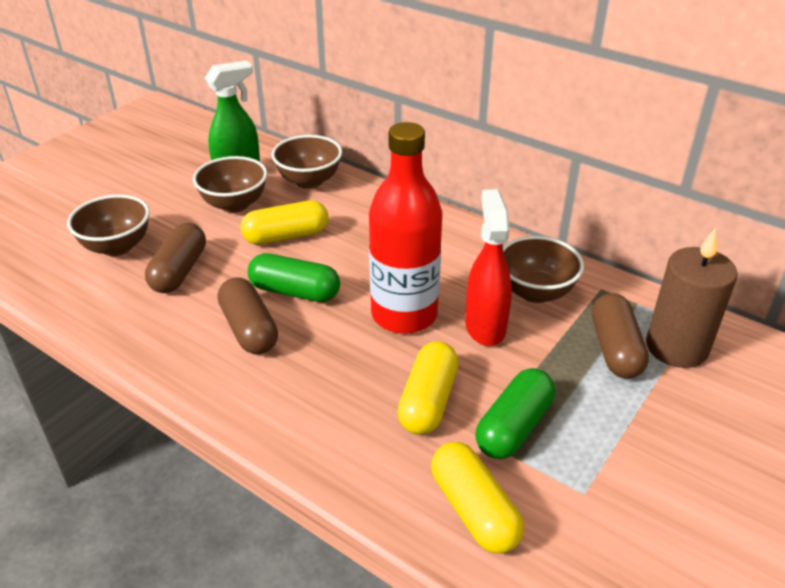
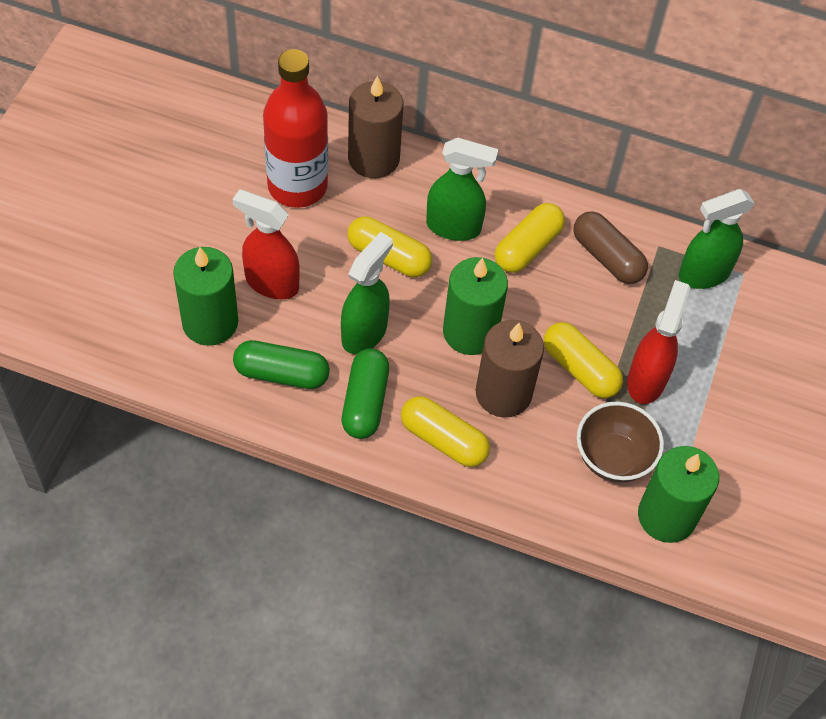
brown bowl: [67,195,150,256] [193,156,267,213] [272,135,342,189] [503,236,584,303] = 4 -> [577,402,664,483] = 1
brown candle: [646,228,738,368] = 1 -> [348,76,404,178] [476,320,544,418] = 2
brown capsule: [145,223,206,293] [218,277,278,355] [592,293,649,378] = 3 -> [573,211,648,284] = 1
green candle: none = 0 -> [173,247,238,346] [443,257,508,355] [638,446,719,543] = 3
green spray bottle: [205,61,260,162] = 1 -> [341,232,393,354] [426,138,498,241] [679,189,755,289] = 3
red spray bottle: [465,189,512,346] = 1 -> [232,189,300,299] [627,280,690,404] = 2
yellow capsule: [241,200,329,245] [397,341,459,435] [431,442,524,554] = 3 -> [347,216,432,277] [401,396,490,467] [495,203,565,273] [544,322,623,398] = 4

